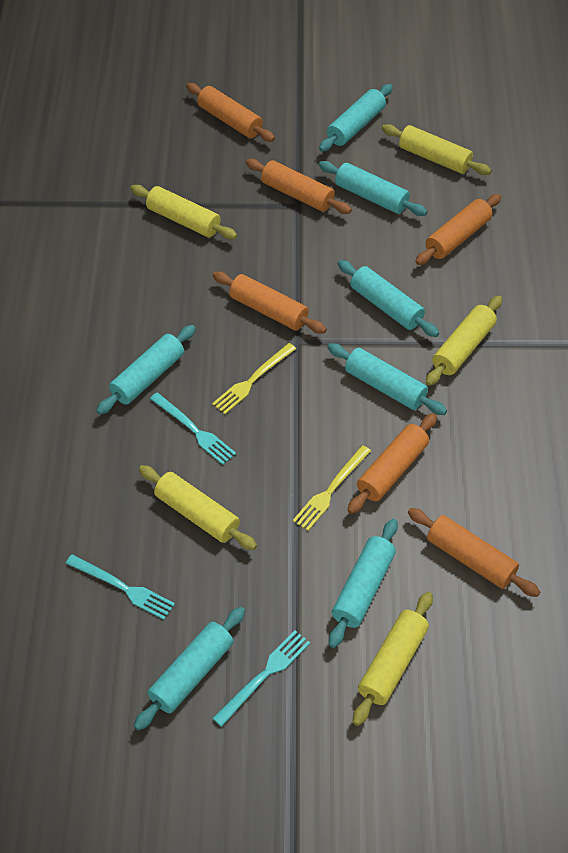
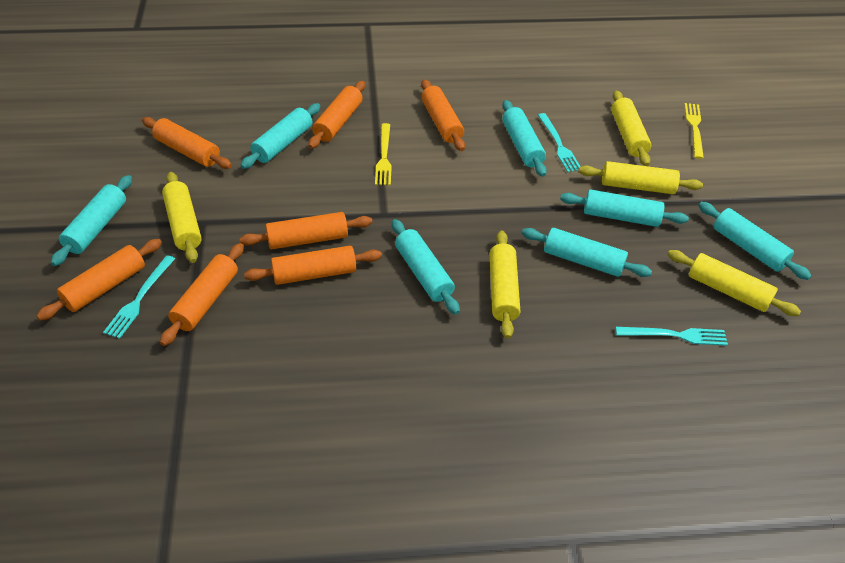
orange rolling pin: [186,83,275,142] [213,272,327,334] [246,159,352,214] [347,413,437,514] [408,508,540,597] [415,194,501,265] = 6 -> [36,239,162,321] [142,117,232,169] [160,243,244,346] [240,212,372,249] [244,246,382,285] [308,81,365,149] [421,79,465,151] = 7

